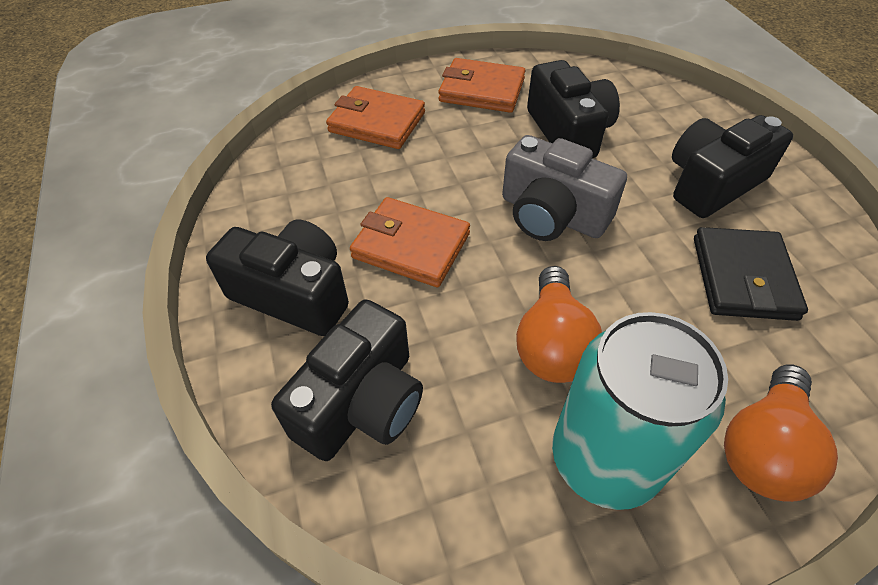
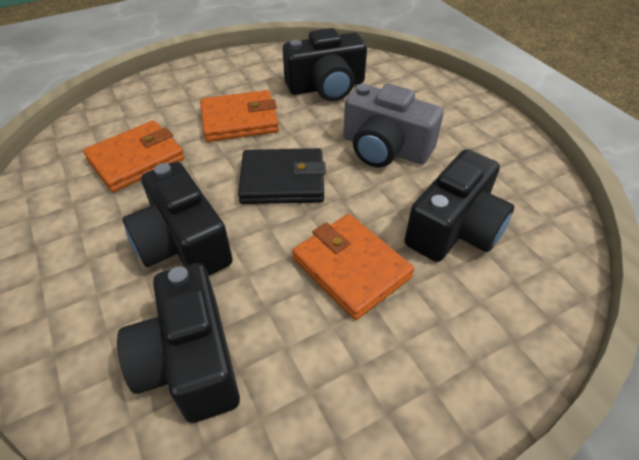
orange light bulb: [516,266,602,383] [724,364,838,502] = 2 -> none = 0
turquoise can: [552,312,728,510] = 1 -> none = 0

